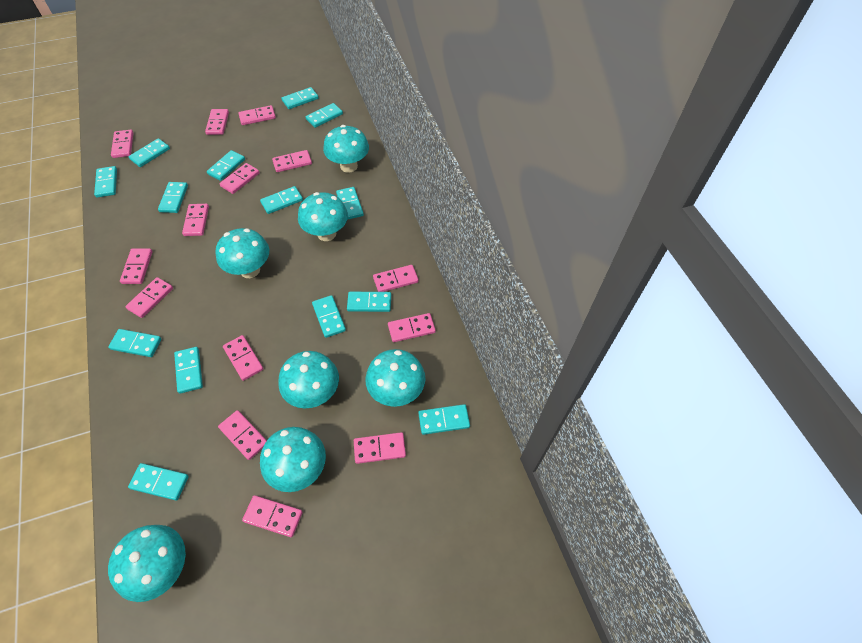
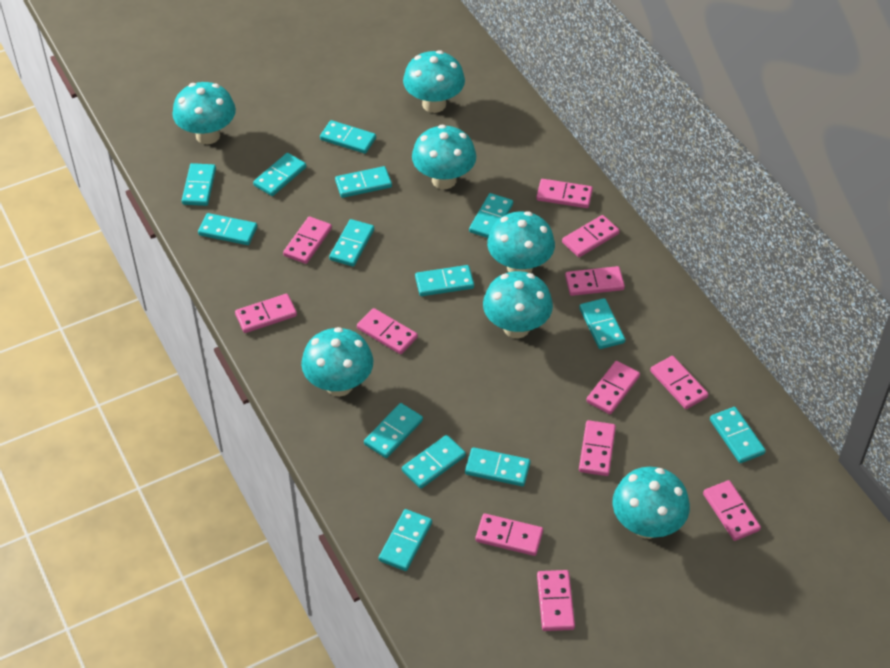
pink domino: [111,130,133,158] [120,249,152,284] [125,277,173,318] [182,204,209,236] [205,109,229,135] [218,410,267,460] [219,163,260,194] [223,335,263,381] [238,105,276,125] [242,495,302,537] [272,150,312,172] [354,432,406,464] [373,265,419,292] [388,313,436,342] = 14 -> [235,294,297,333] [283,217,332,264] [357,308,418,354] [475,513,543,556] [536,179,593,208] [537,570,575,631] [562,215,620,257] [565,266,625,296] [579,420,616,476] [586,361,640,414] [650,356,708,409] [703,480,761,541] = 12

